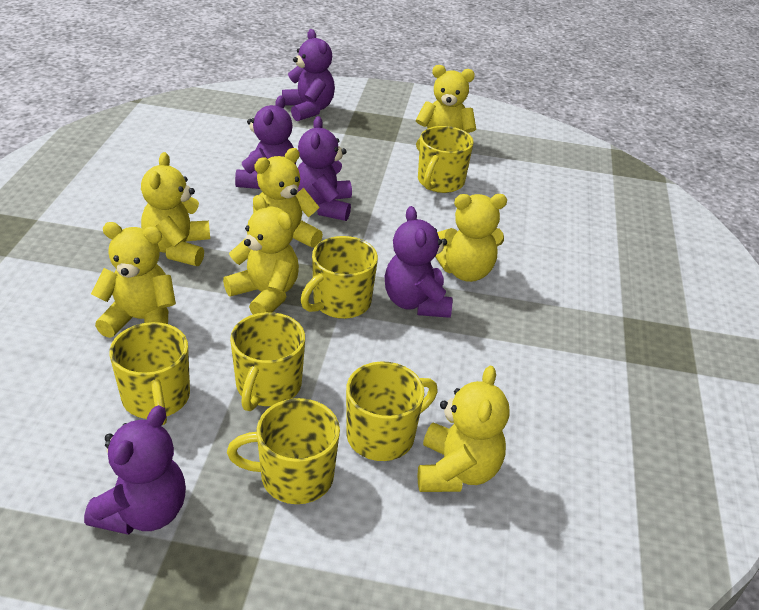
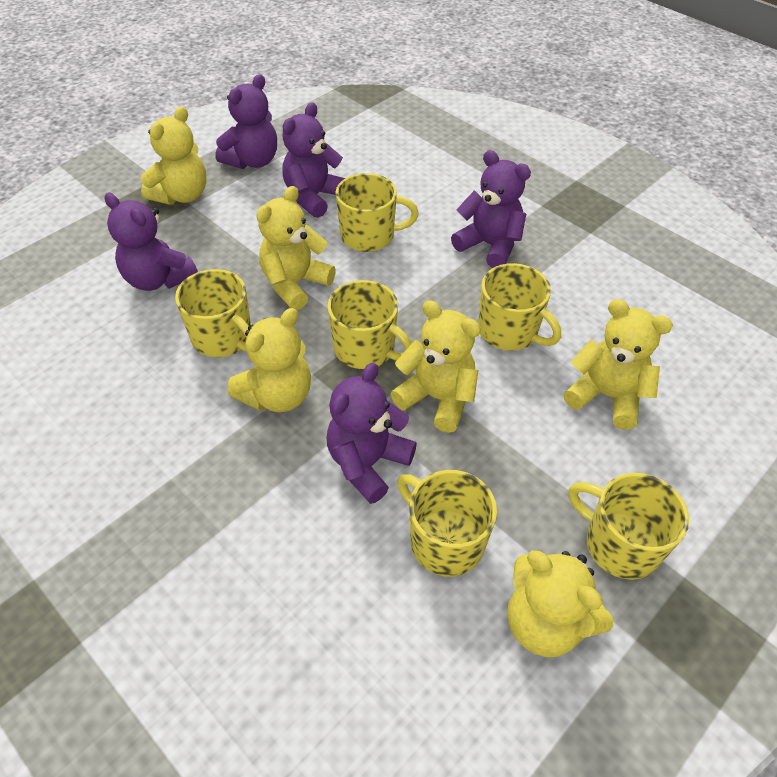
yellow teddy bear: [91,222,176,338] [141,152,210,266] [223,195,299,315] [253,148,323,248] [416,65,476,150] [418,366,509,492] [435,194,507,282] = 7 -> [141,106,206,205] [228,308,311,412] [256,186,336,310] [391,300,481,433] [507,551,613,657] [564,299,673,430] = 6

